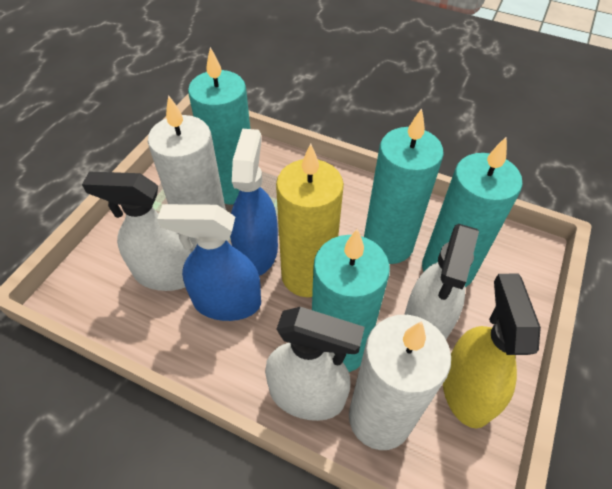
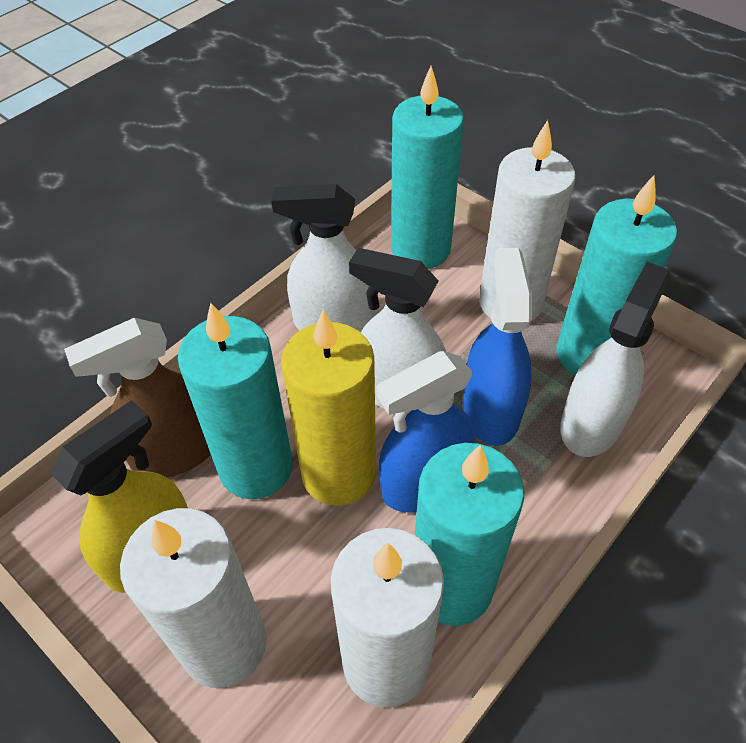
brown spray bottle: none = 0 -> [64,318,211,477] = 1
white candle: [148,95,226,250] [349,315,451,450] = 2 -> [120,508,266,688] [331,528,444,708] [479,120,576,321] = 3

